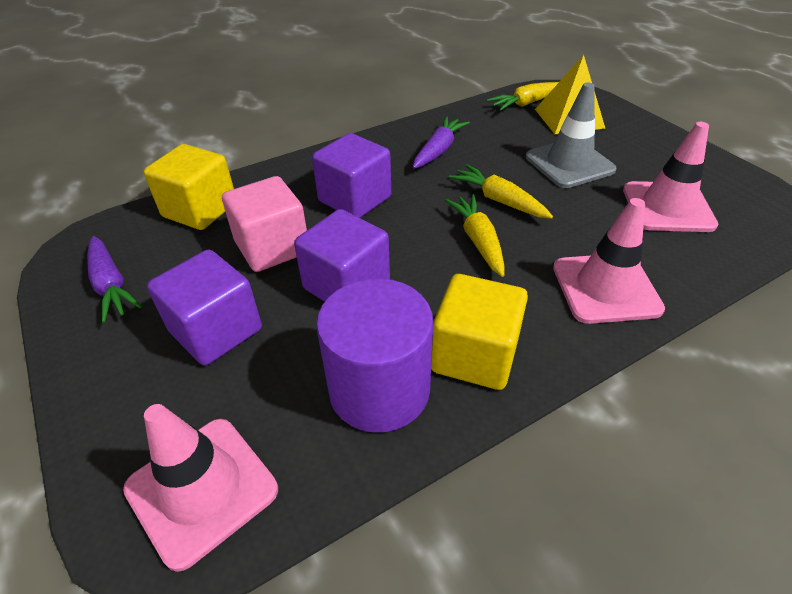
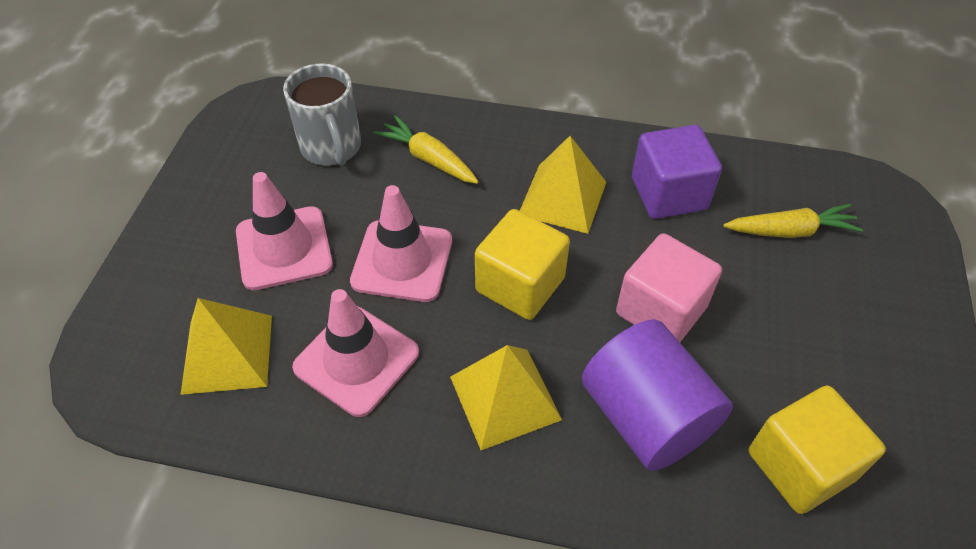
grey mug: none = 0 -> [283,63,361,166] = 1
grey traffic cone: [526,82,617,188] = 1 -> none = 0
purple carrot: [87,236,142,323] [413,116,470,169] = 2 -> none = 0
purple cube: [147,249,262,366] [294,209,390,302] [312,133,391,218] = 3 -> [632,125,722,219] = 1
yellow carrot: [445,194,504,277] [449,164,553,219] [486,82,559,111] = 3 -> [374,115,479,184] [723,204,863,238] = 2
yellow pyramid: [535,55,606,134] = 1 -> [180,298,272,395] [450,345,562,450] [520,136,606,234] = 3

